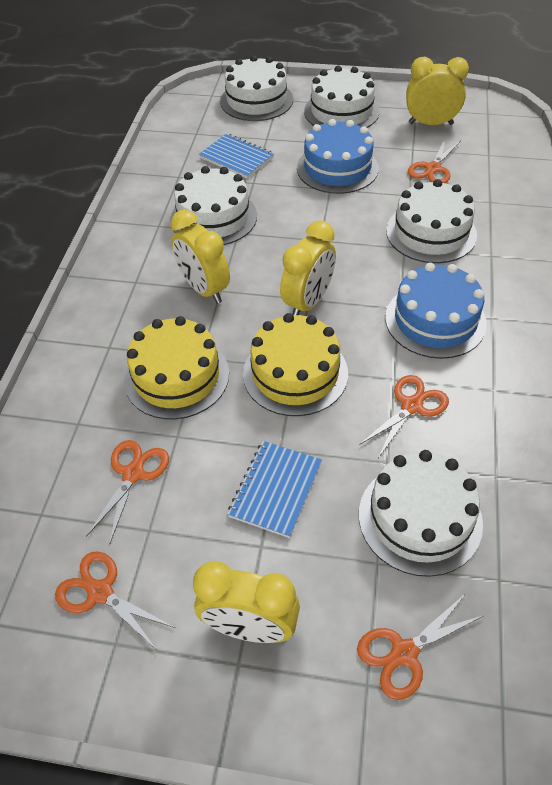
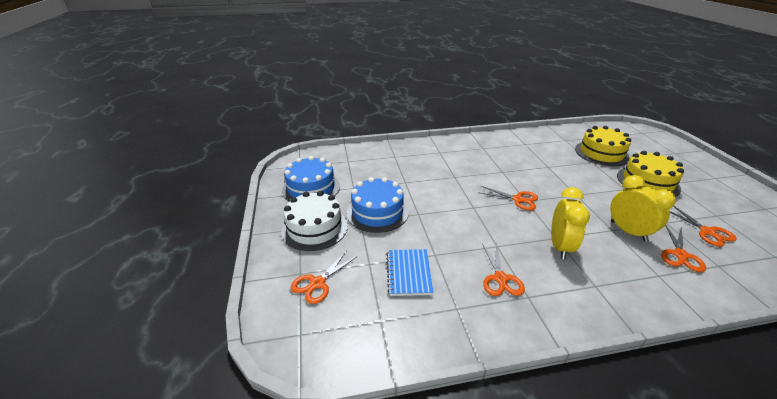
blue notebook: [199,133,274,179] [227,441,322,538] = 2 -> [386,249,434,296] = 1
white cake: [170,166,257,245] [220,55,293,121] [304,66,380,128] [359,450,483,577] [386,179,477,263] = 5 -> [281,191,348,251] = 1
yellow clock: [170,210,230,304] [193,561,300,643] [280,221,336,315] [406,57,469,125] = 4 -> [551,187,590,260] [610,175,676,242] = 2

